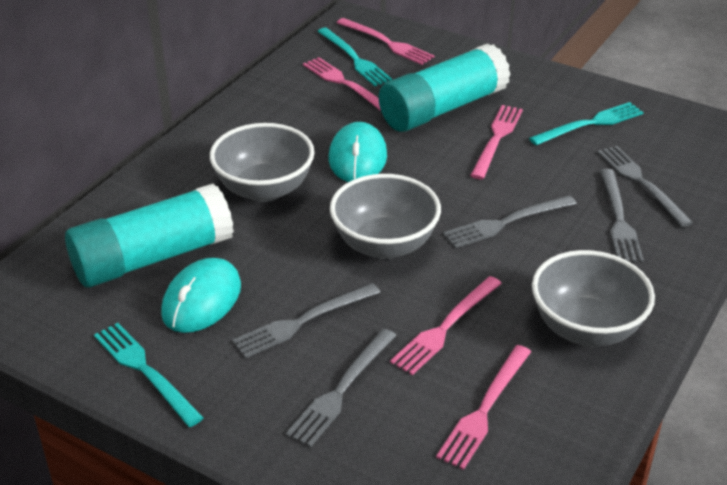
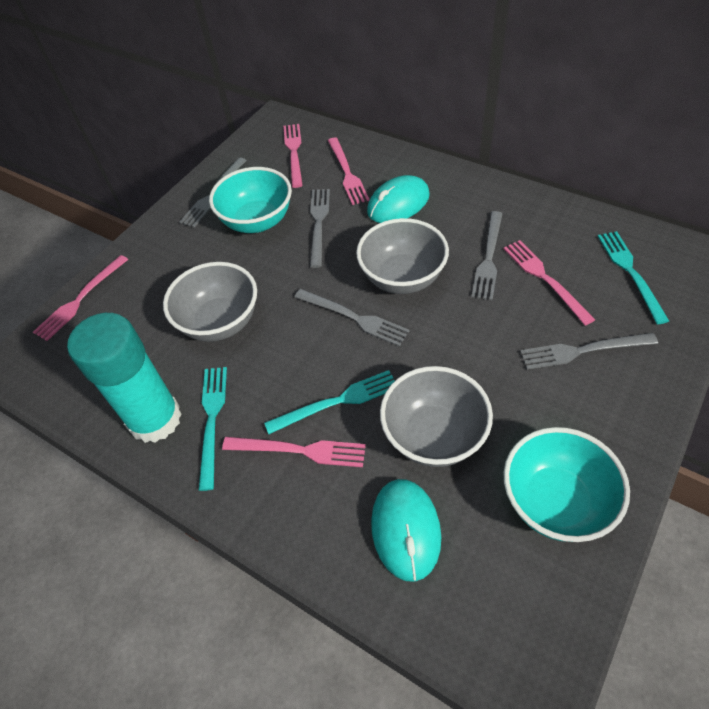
turquoise bowl: none = 0 -> [209,167,292,233] [504,427,630,542] = 2
turquoise glue stick: [65,183,234,288] [379,43,511,132] = 2 -> [67,313,182,443] = 1

